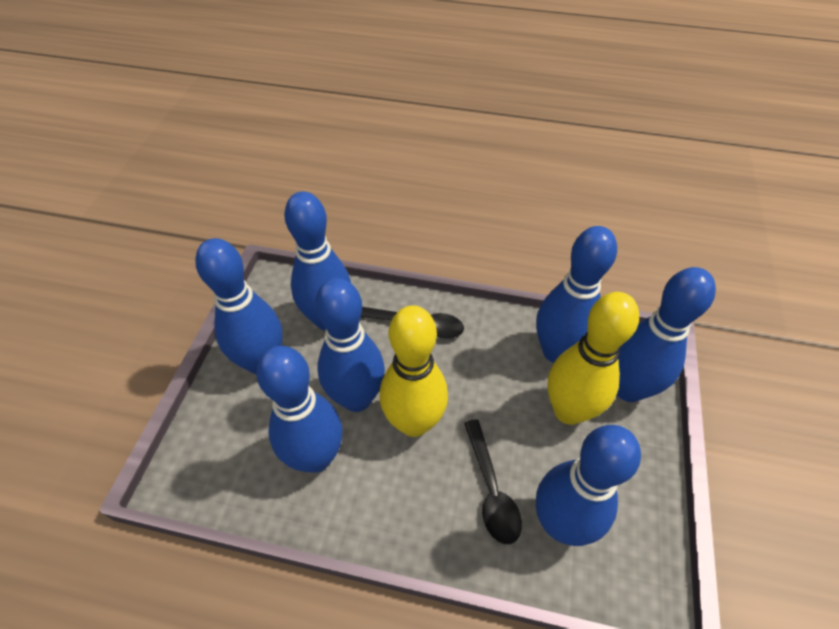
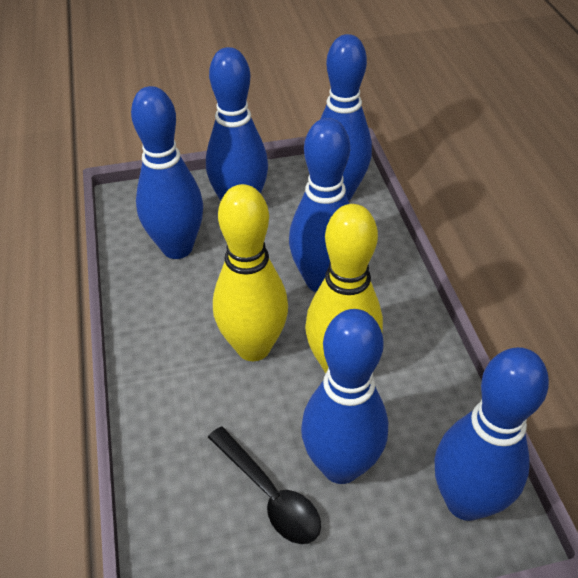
black spoon: [361,307,464,339] [464,419,522,544] = 2 -> [208,426,321,544] = 1
blue bowling pin: [195,238,283,375] [256,346,342,473] [284,192,351,331] [315,278,385,412] [536,226,617,363] [536,425,641,546] [617,267,716,402] = 7 -> [131,86,203,259] [206,47,268,201] [289,118,350,292] [301,309,388,484] [320,34,372,201] [435,347,549,521] = 6

